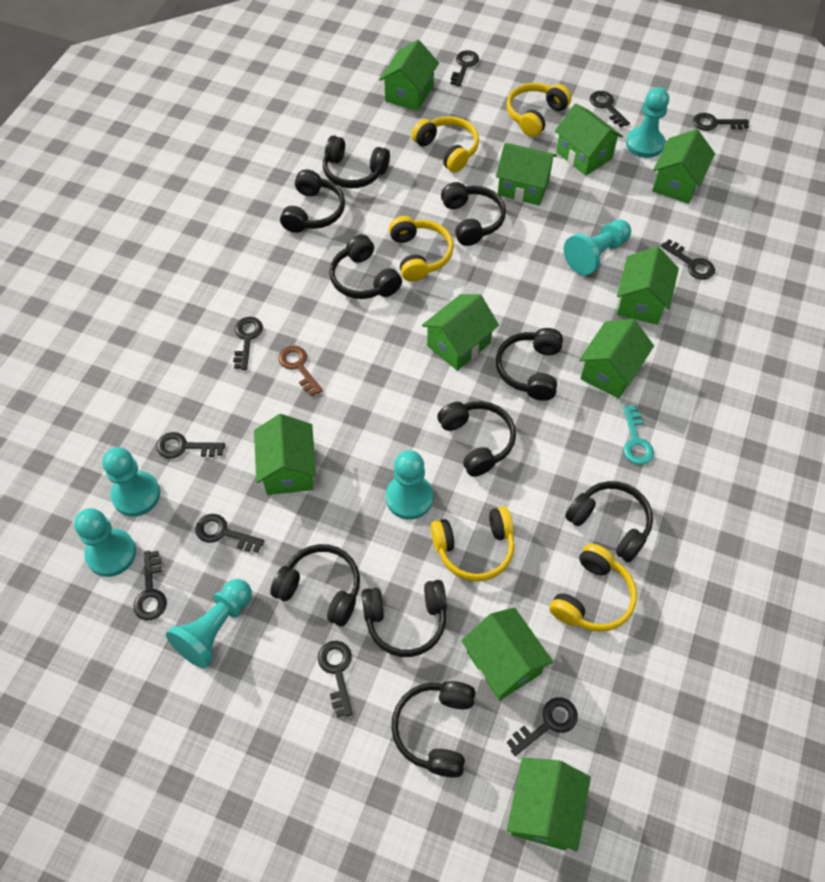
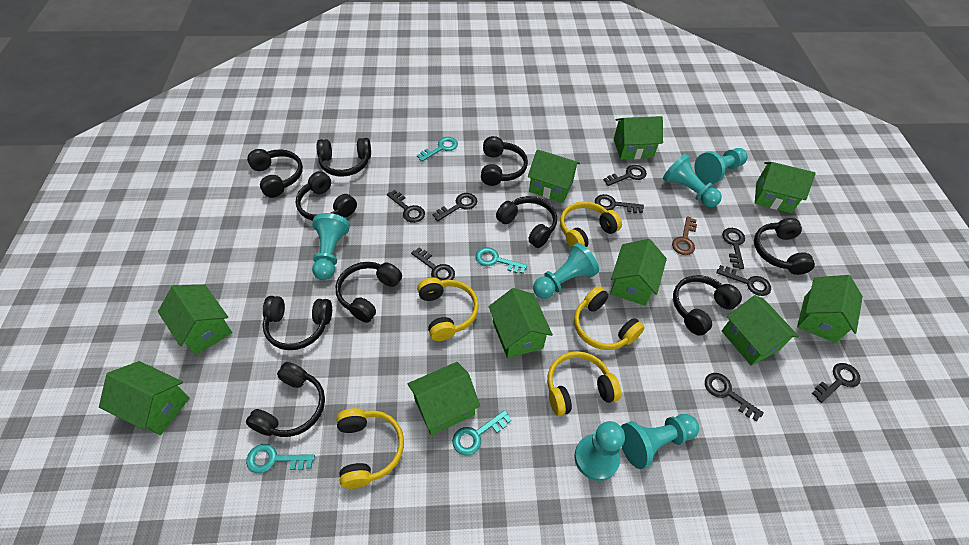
black key: [134,551,167,620] [157,432,225,459] [195,514,265,553] [233,317,263,370] [318,641,352,717] [451,50,479,87] [506,697,578,756] [590,91,630,128] [661,239,715,280] [693,113,749,131] = 10 -> [387,190,425,223] [411,247,455,281] [433,193,477,221] [595,194,644,213] [603,165,647,186] [705,373,764,421] [717,265,771,296] [722,228,745,269] [812,363,861,403] = 9
turquoise key: [623,405,654,465] = 1 -> [246,444,315,473] [417,137,458,162] [452,410,511,455] [476,247,527,274] = 4

